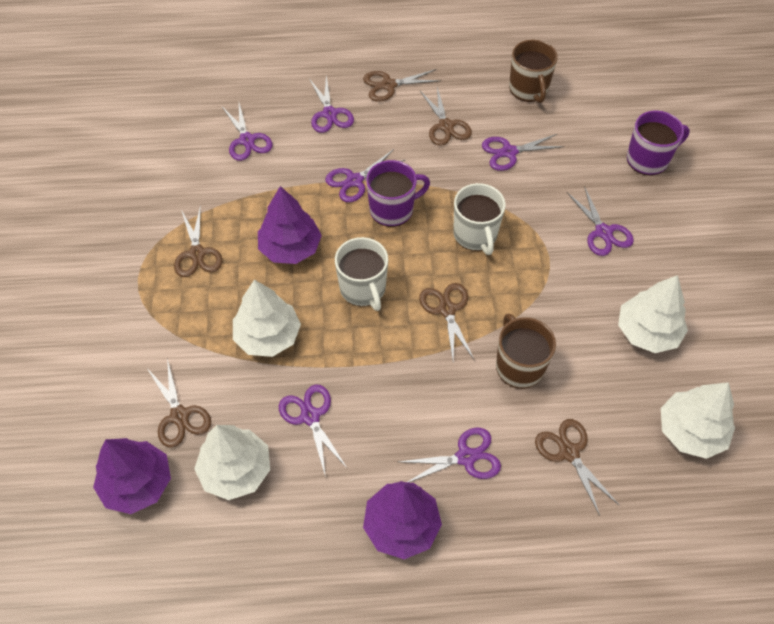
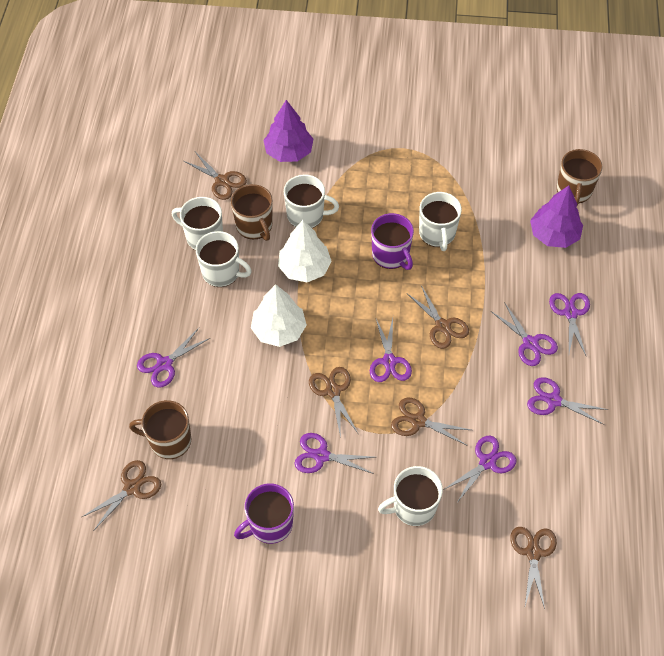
brown mug: [496,314,556,389] [509,39,558,103] = 2 -> [129,400,191,459] [231,184,273,241] [557,149,603,206] = 3
purple tree: [93,438,171,514] [258,186,322,264] [363,481,442,559] = 3 -> [263,100,313,162] [530,185,583,248] = 2
white mug: [335,237,388,311] [453,183,505,255] = 2 -> [172,197,223,250] [195,231,252,287] [284,175,339,228] [378,466,443,526] [419,192,462,251] = 5
white tree: [194,425,270,500] [233,280,301,357] [618,275,688,353] [661,382,735,459] = 4 -> [251,284,307,347] [278,220,332,282] = 2

